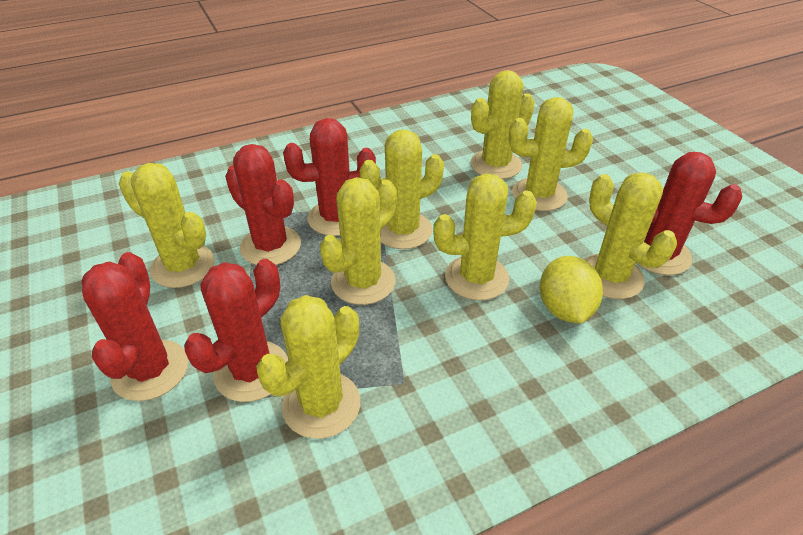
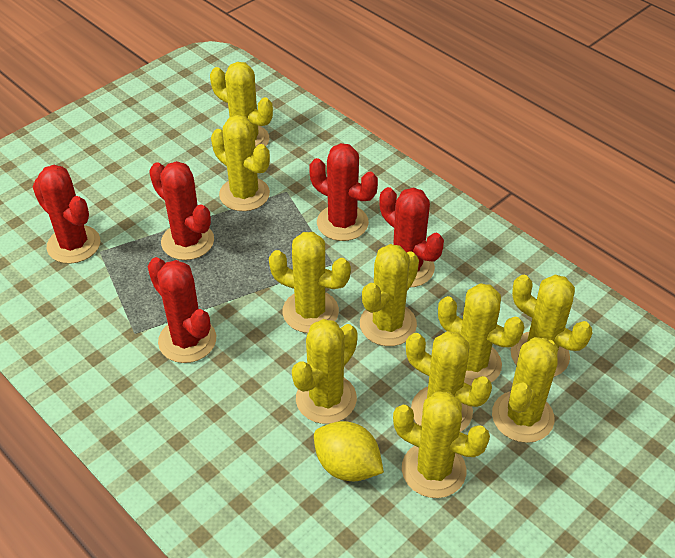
yellow cactus: [119,163,215,288] [256,295,361,439] [320,177,397,305] [360,129,444,249] [433,174,537,300] [470,70,535,179] [509,97,593,211] [584,172,677,299] = 8 -> [210,62,273,148] [211,115,270,211] [269,232,351,333] [292,319,358,424] [360,244,419,346] [393,392,490,498] [406,331,492,432] [438,283,525,386] [492,337,558,443] [511,275,593,377] = 10

